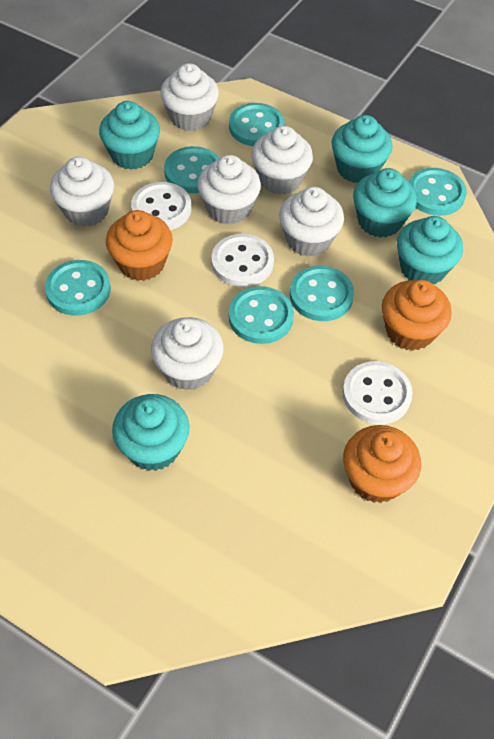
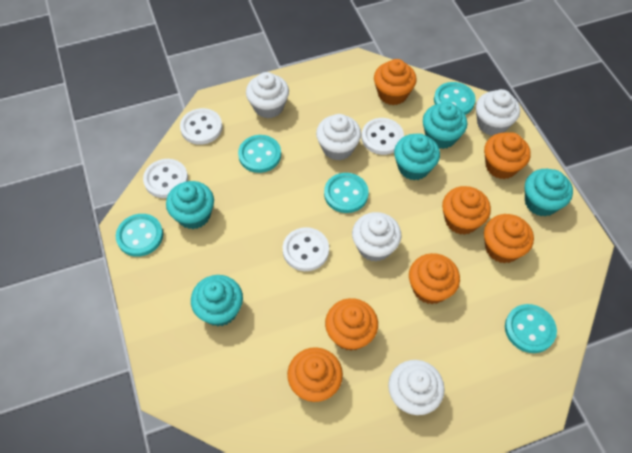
orange cupcake: [106,210,173,281] [343,425,421,503] [382,279,452,351] = 3 -> [287,347,343,402] [325,298,378,351] [374,59,416,105] [409,253,460,304] [442,186,491,235] [484,132,531,179] [484,214,534,264] = 7
turquoise button: [45,260,111,316] [164,146,219,193] [228,286,294,344] [229,103,284,146] [290,266,354,321] [409,168,467,216] = 6 -> [116,214,163,257] [238,135,281,173] [324,173,369,213] [434,82,476,115] [505,304,557,353] = 5
white button: [131,182,191,230] [212,234,274,287] [343,361,413,425] = 3 -> [143,159,188,198] [180,108,223,145] [283,227,329,271] [361,118,404,155] = 4
white cupcake: [50,156,114,227] [151,317,224,390] [160,63,219,131] [198,155,261,225] [252,126,313,195] [279,187,344,257] = 6 -> [246,72,289,118] [316,114,361,160] [352,212,401,262] [388,360,445,415] [476,89,520,135] = 5

